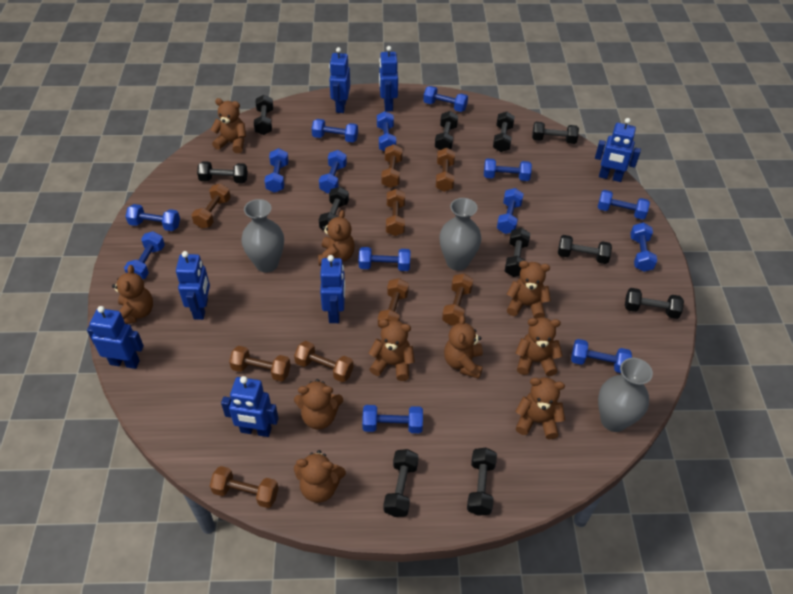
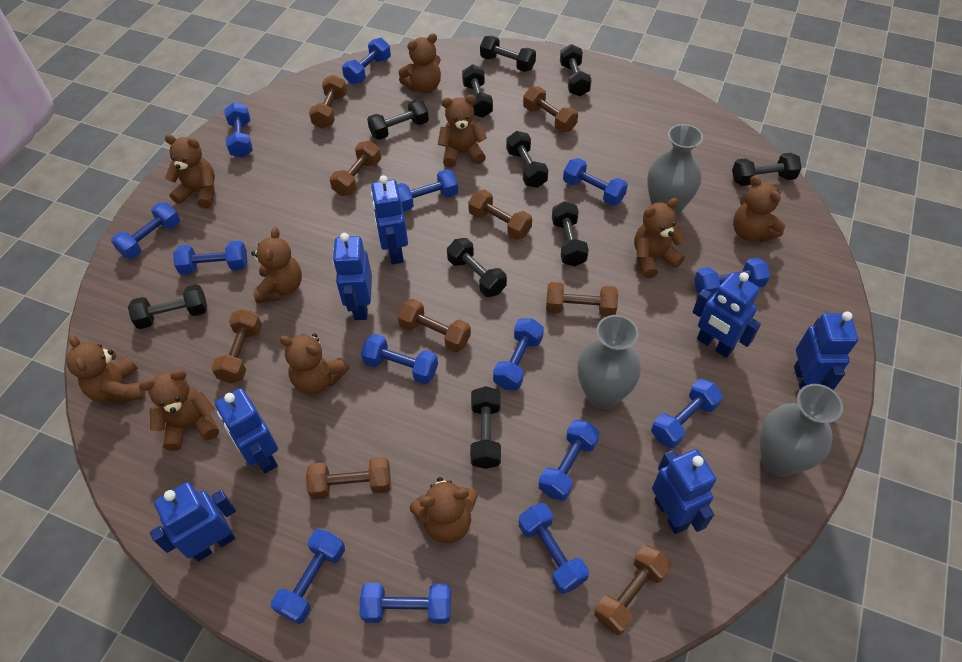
black dumbbell: [197,161,248,184] [254,95,273,135] [319,187,349,230] [383,449,419,517] [435,111,458,150] [467,448,497,516] [493,112,515,152] [505,228,530,277] [532,122,579,144] [558,235,612,264] [625,288,684,319] = 11 -> [128,284,207,329] [367,99,429,140] [447,238,507,297] [462,64,493,118] [470,386,501,469] [480,36,536,72] [506,131,548,188] [552,201,589,266] [560,44,592,96] [732,153,802,186] = 10

